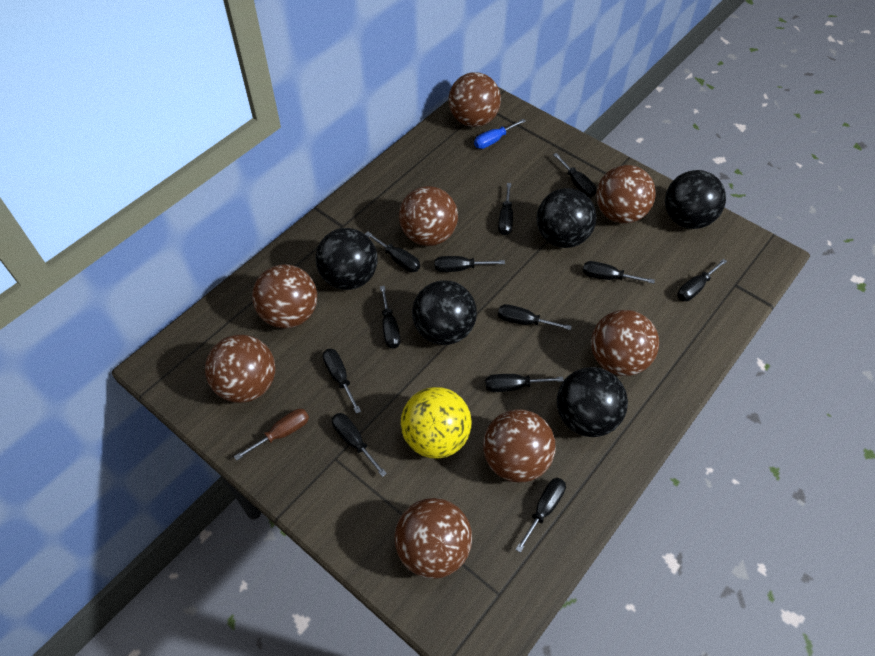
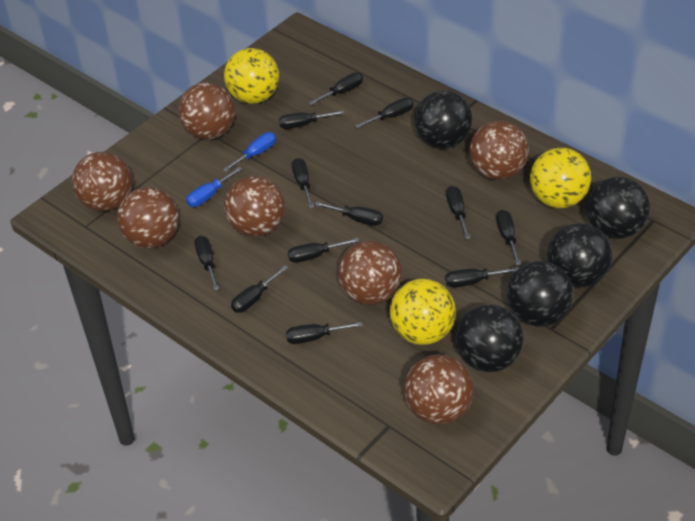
blue screwdriver: [474,119,525,149] = 1 -> [186,167,242,207] [223,132,276,172] = 2
brown ball: [205,335,275,403] [252,264,317,328] [394,498,472,579] [399,186,458,246] [449,72,501,127] [483,409,555,483] [591,310,659,376] [596,165,656,223] = 8 -> [72,152,132,211] [117,187,179,249] [178,82,235,139] [224,176,285,237] [338,241,402,305] [404,354,474,425] [469,121,529,180] = 7
brown screwdriver: [234,409,309,461] = 1 -> none = 0
yellow ball: [401,387,472,459] = 1 -> [224,48,279,104] [390,279,456,345] [530,147,591,208] = 3

